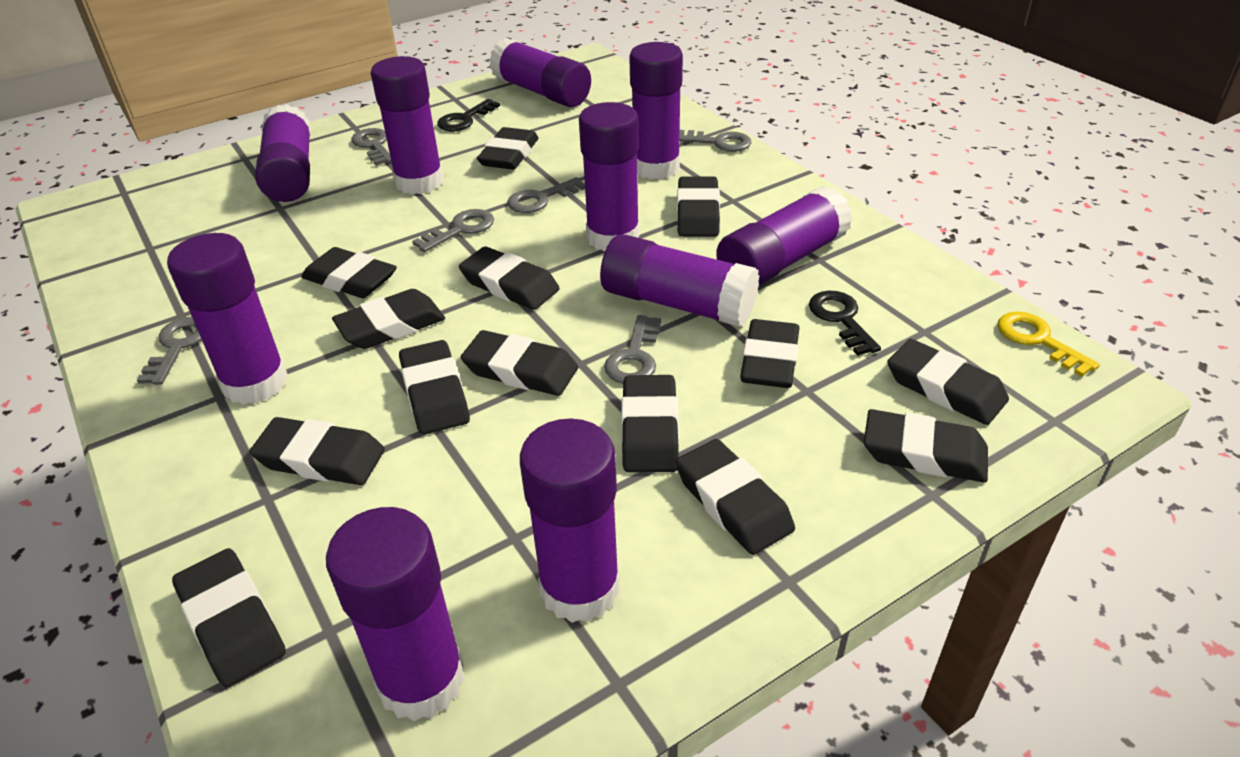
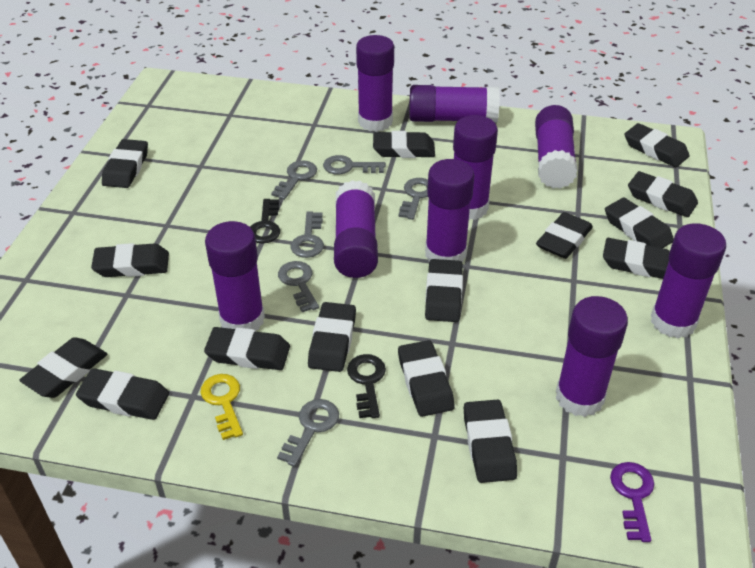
black eraser: [172,548,286,688] [250,417,385,485] [301,247,397,298] [332,289,445,349] [399,340,470,435] [459,246,560,310] [461,330,578,396] [477,127,539,170] [621,375,679,473] [676,439,795,555] [677,176,720,237] [740,319,800,388] [864,409,988,483] [887,339,1009,425] = 14 -> [19,337,107,398] [76,368,169,420] [91,243,169,277] [102,139,148,188] [204,327,290,370] [308,302,356,372] [373,131,435,158] [398,340,455,417] [425,259,463,322] [464,400,517,483] [536,212,593,259] [603,238,670,279] [605,198,674,248] [625,123,690,167] [628,171,698,217] = 15
purple glue stick: [167,233,288,405] [255,104,311,202] [326,507,465,721] [371,56,444,195] [489,38,591,107] [520,418,620,623] [579,102,640,252] [600,234,759,328] [629,42,683,179] [716,186,853,286] = 10 -> [205,221,265,331] [334,180,378,278] [356,35,394,132] [409,85,500,123] [425,159,474,262] [453,115,498,220] [535,105,578,189] [556,296,628,417] [651,223,726,339] = 9
purple key: none = 0 -> [610,462,654,542] = 1

